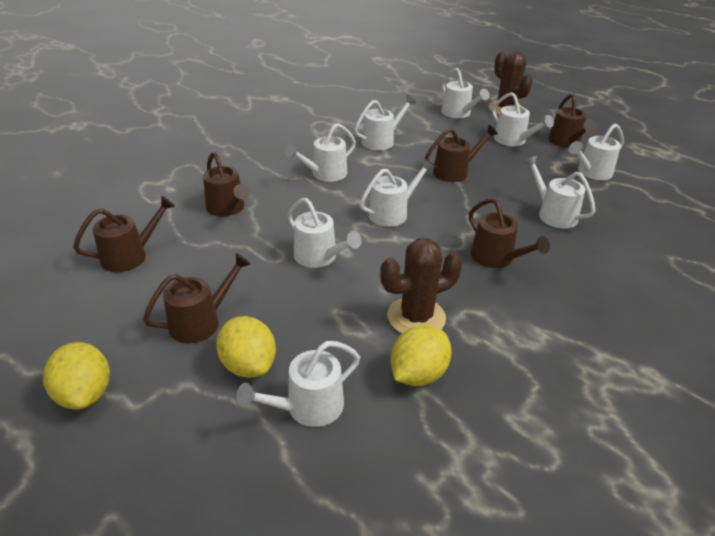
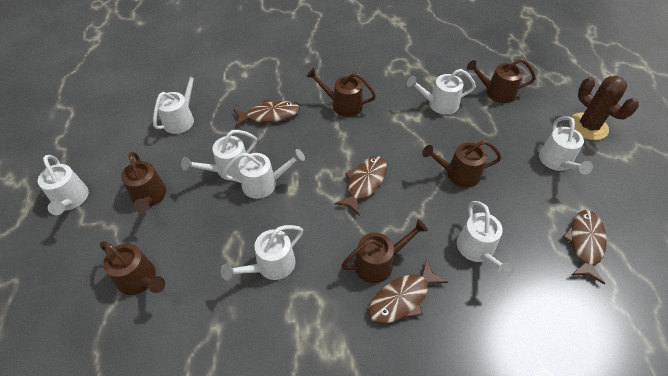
brown cactus: [380,238,463,334] [489,51,533,115] = 2 -> [569,76,639,140] = 1
brown fish: none = 0 -> [233,99,300,127] [334,156,387,216] [368,259,448,324] [563,210,607,284] = 4
white watering can: [236,341,360,427] [285,123,356,182] [287,198,362,268] [354,95,416,150] [360,159,434,227] [441,68,490,118] [492,92,554,146] [524,155,596,228] [569,123,624,180] = 9 -> [38,155,89,215] [153,70,199,134] [181,130,257,180] [221,225,303,280] [223,149,305,199] [407,69,476,115] [457,201,514,277] [539,116,593,175] = 8
yellow lemon: [43,342,110,410] [216,316,276,378] [390,325,452,386] = 3 -> none = 0

